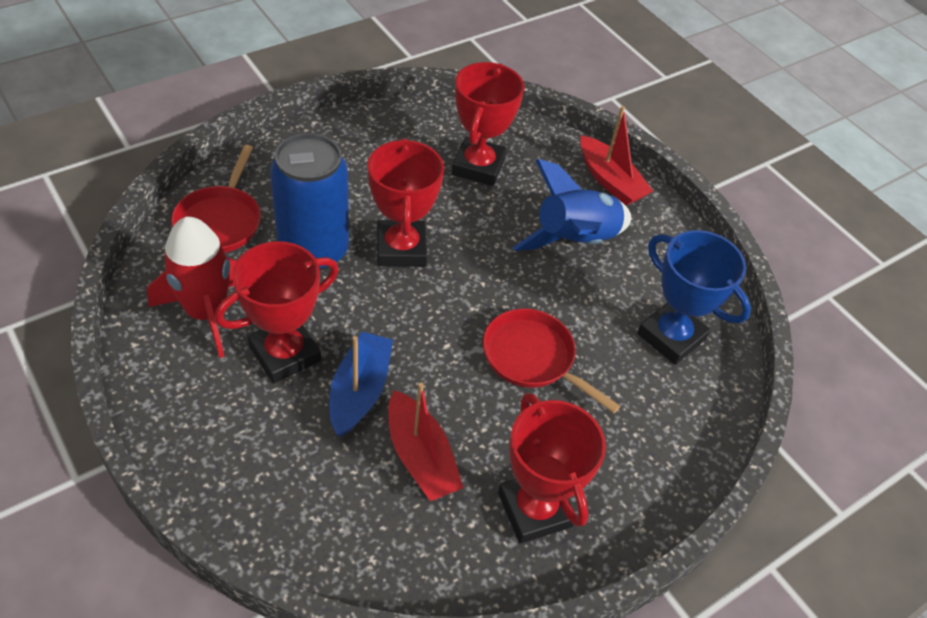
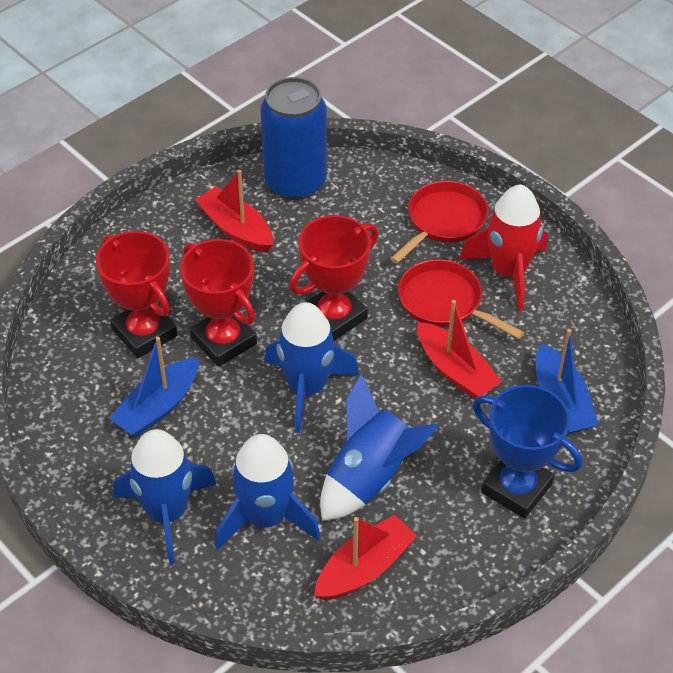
blue boat: [329,331,393,437] = 1 -> [109,337,199,437] [536,329,599,434] = 2
blue rocket: [513,159,631,251] = 1 -> [113,429,216,565] [215,434,321,549] [264,302,359,433] [320,374,439,521] = 4
red boat: [388,383,464,501] [581,106,653,205] = 2 -> [195,170,273,253] [314,515,417,600] [417,300,502,399] = 3
red trophy: [215,241,339,383] [368,138,444,267] [452,62,525,186] [498,393,606,544] = 4 -> [96,231,177,358] [180,239,257,367] [289,215,378,341] = 3

